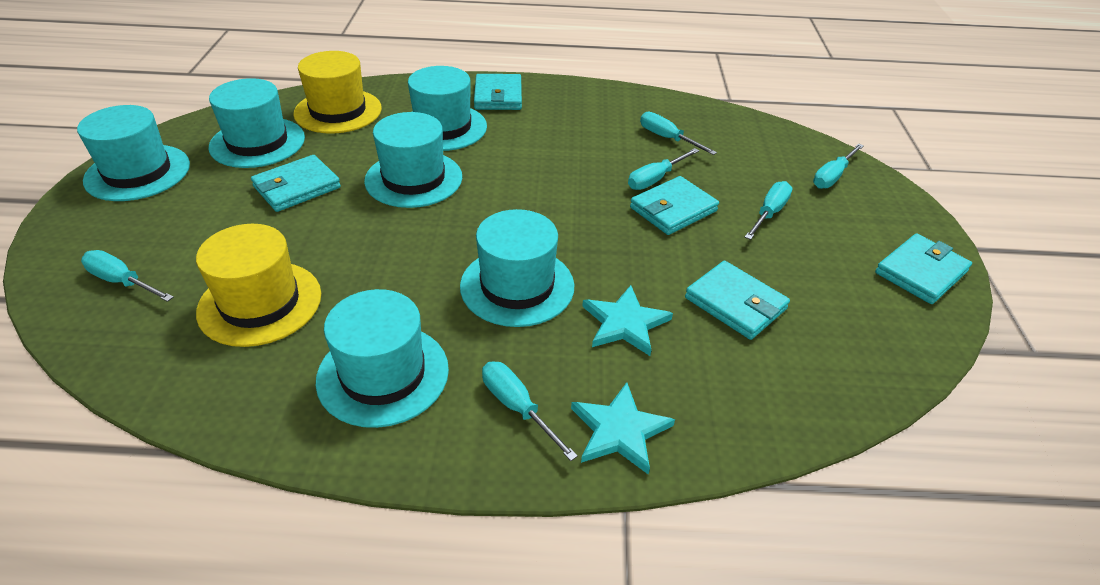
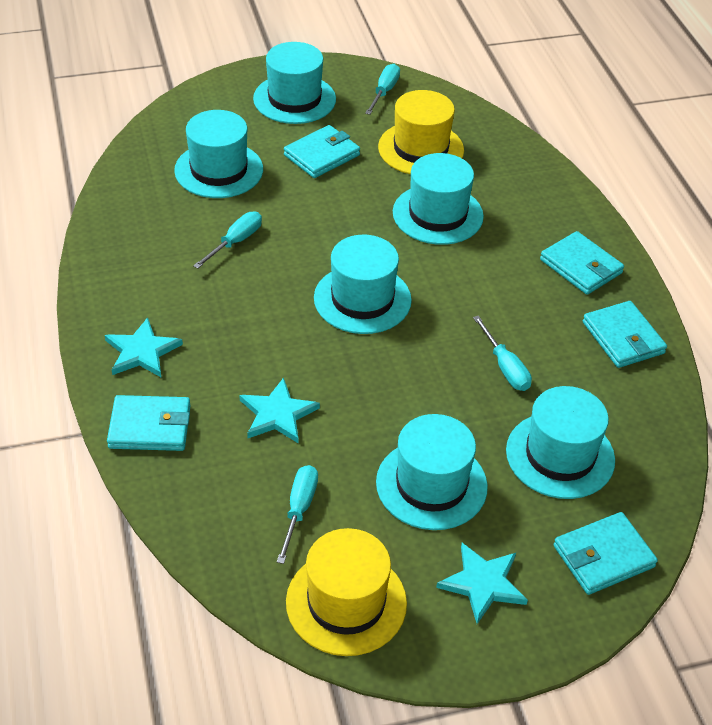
turquoise screwdriver: [81,250,174,302] [482,362,578,461] [628,148,699,190] [640,112,717,155] [745,181,793,240] [813,144,864,189] = 6 -> [193,212,262,269] [277,465,318,564] [365,64,400,115] [473,315,532,391] = 4
turquoise star: [571,382,675,475] [582,285,673,356] = 2 -> [105,317,183,377] [239,378,320,443] [436,543,528,624] = 3

